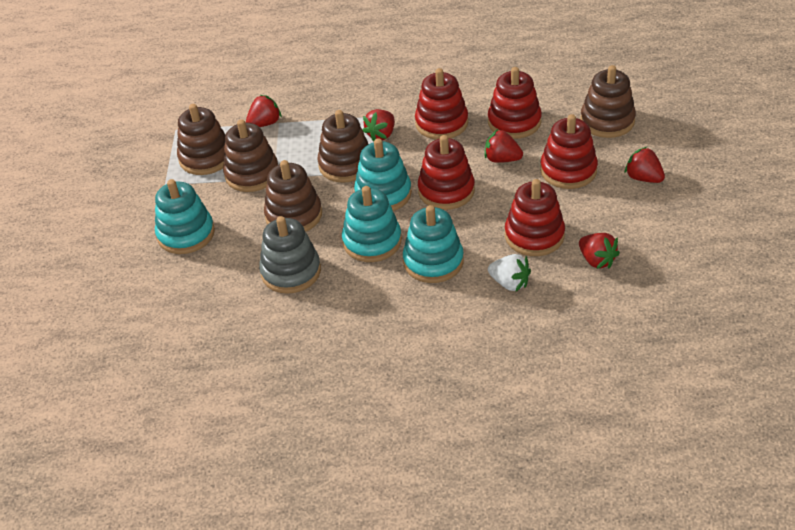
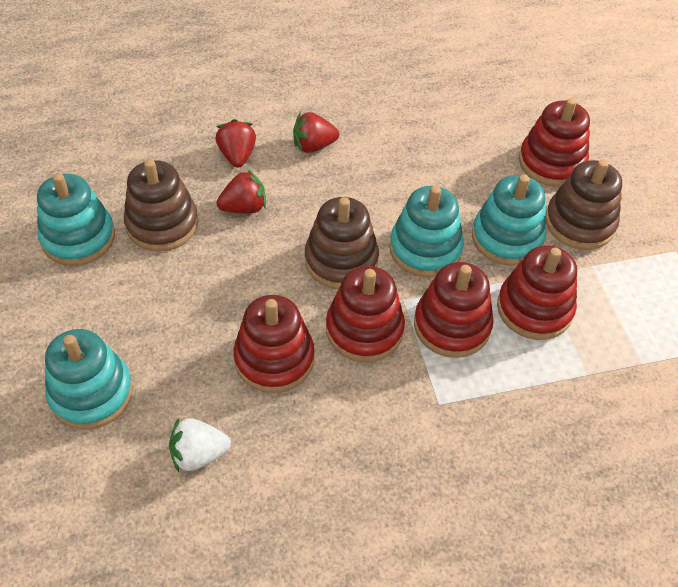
brown stacking toy: [177,104,226,175] [223,119,278,192] [264,160,322,232] [317,110,368,183] [580,65,636,138] = 5 -> [123,159,198,252] [305,197,379,289] [545,159,622,250] = 3
grey stacking toy: [259,216,321,294] = 1 -> none = 0
red strawberry: [246,95,282,127] [363,109,395,142] [485,129,523,163] [579,233,620,269] [625,146,665,183] = 5 -> [216,119,256,167] [217,170,266,214] [293,112,339,153] = 3

